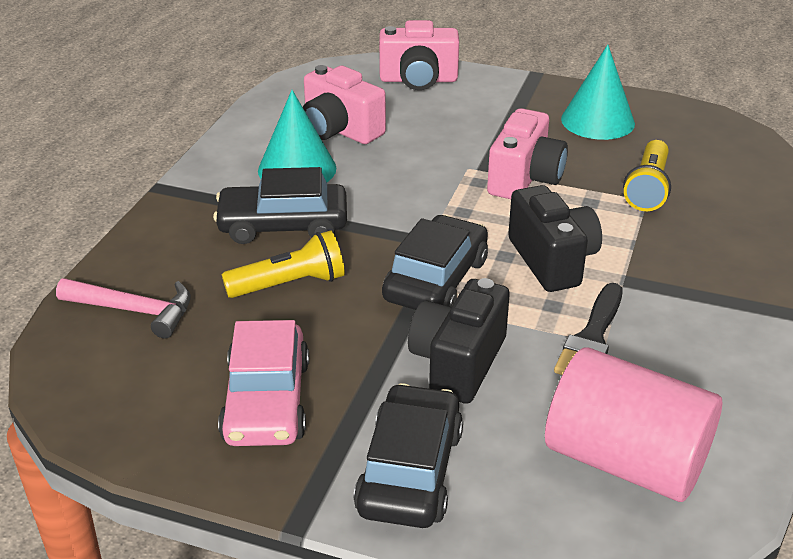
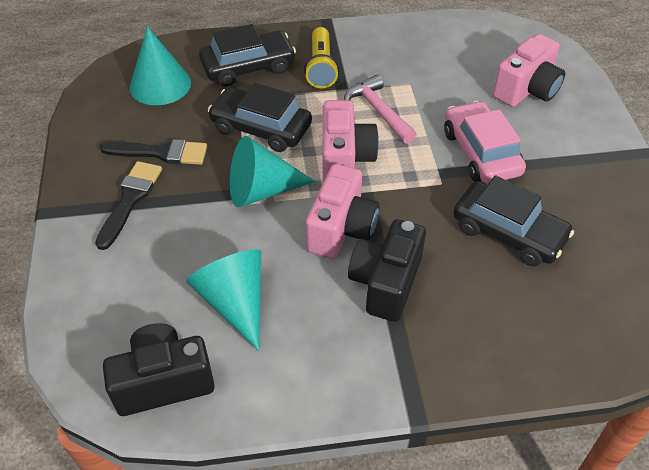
black brush: [554,283,622,375] = 1 -> [95,161,162,250] [100,139,207,165] = 2
pink cylinder: [545,347,722,502] = 1 -> none = 0
turquoise cone: [258,90,336,182] [561,45,635,140] = 2 -> [130,27,191,105] [186,249,261,351] [230,136,315,207] = 3
yellow flashlight: [222,230,345,298] [623,140,671,211] = 2 -> [304,27,339,88] = 1

